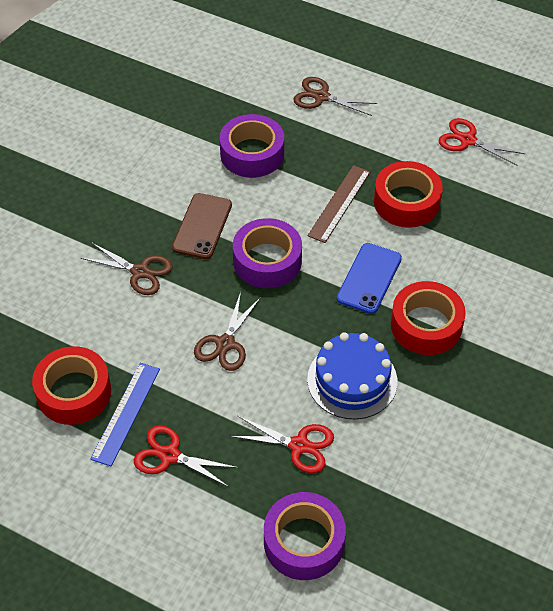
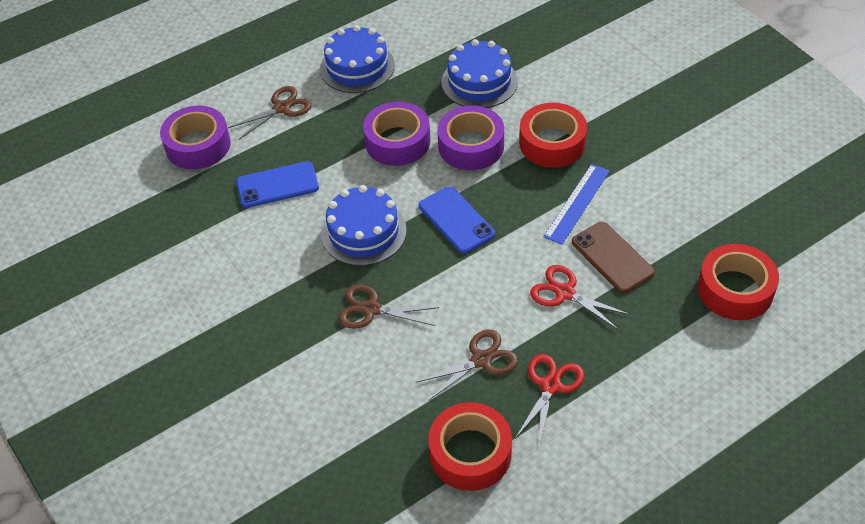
blue cake: [307,332,397,419] = 1 -> [320,25,395,93] [321,185,407,266] [441,39,518,108] = 3
blue phone: [337,243,402,314] = 1 -> [236,161,319,208] [419,186,495,254] = 2
brown ruler: [307,165,370,243] = 1 -> none = 0
red scissors: [134,425,239,487] [230,416,334,473] [439,118,525,166] = 3 -> [515,354,584,446] [530,265,630,330] = 2

